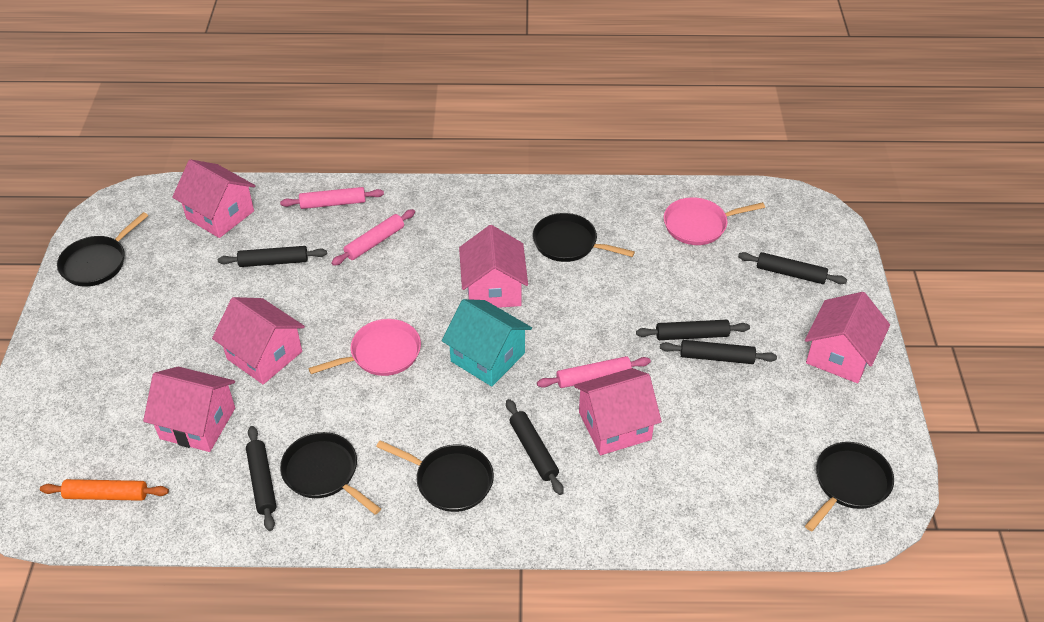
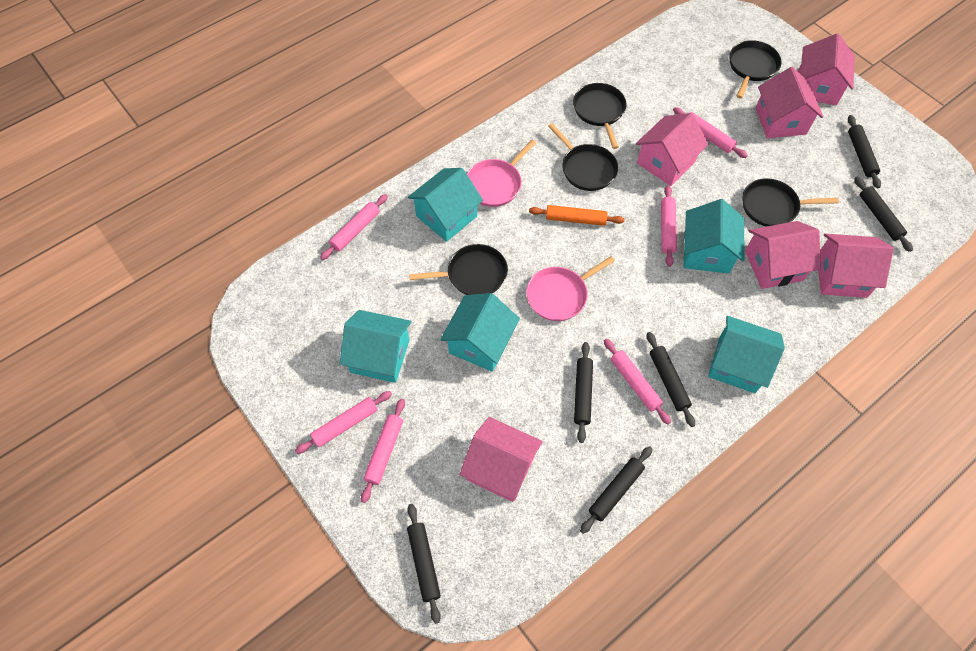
pink rolling pin: [280,187,384,209] [331,209,415,266] [537,356,651,388] = 3 -> [295,391,392,454] [320,194,388,260] [361,399,405,503] [604,339,671,425] [661,185,677,267] [673,107,748,158] = 6
turquoise house: [442,299,532,386] = 1 -> [339,310,412,383] [408,168,483,242] [440,293,520,372] [684,199,745,274] [708,316,785,393] = 5

